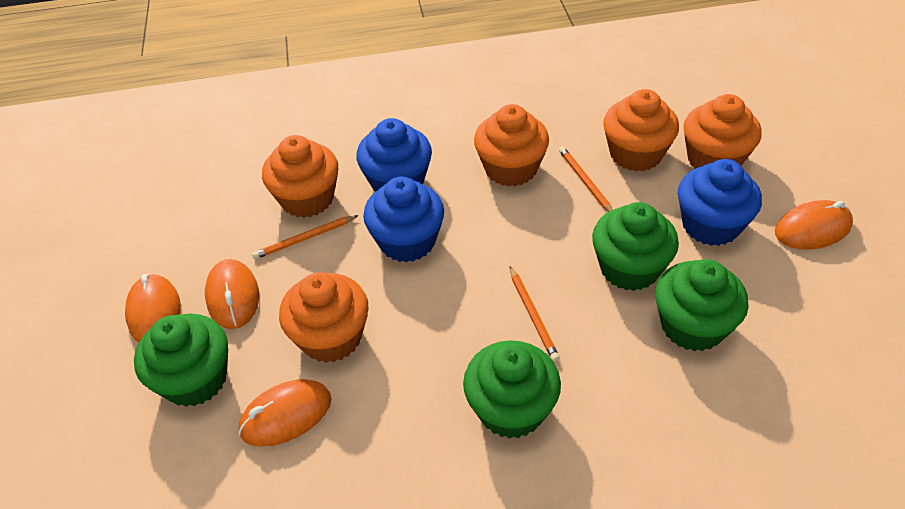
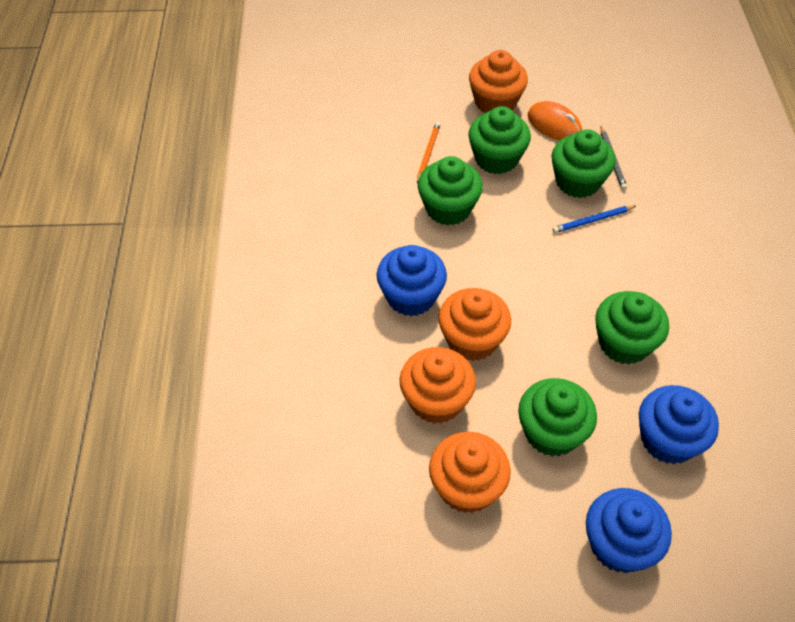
blue pencil: none = 0 -> [552,206,636,233] = 1
green cupcake: [134,314,228,407] [463,340,561,439] [592,202,679,291] [655,259,749,351] = 4 -> [418,156,483,226] [468,106,531,174] [518,378,597,457] [551,129,616,198] [595,291,669,365] = 5
grey pencil: none = 0 -> [601,126,627,190] = 1
orange cupcake: [262,135,338,218] [279,272,368,363] [474,104,549,187] [603,89,679,172] [684,94,762,169] = 5 -> [400,347,476,424] [429,432,511,513] [438,288,511,361] [469,50,528,113] = 4
orange mouse: [125,274,181,343] [205,259,259,329] [239,379,332,447] [775,200,853,250] = 4 -> [528,101,582,140] = 1
orange pencil: [252,215,359,259] [510,266,560,362] [559,147,613,212] = 3 -> [417,122,441,184] = 1

